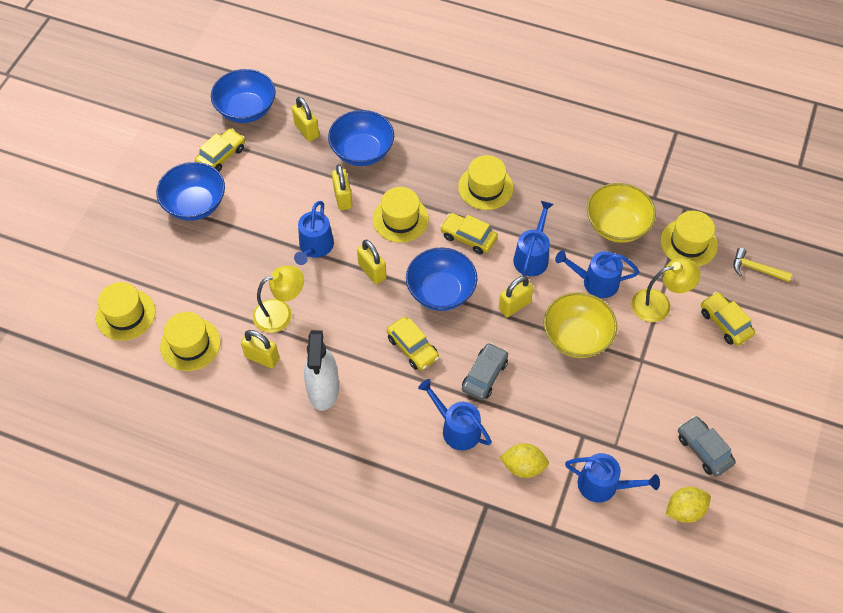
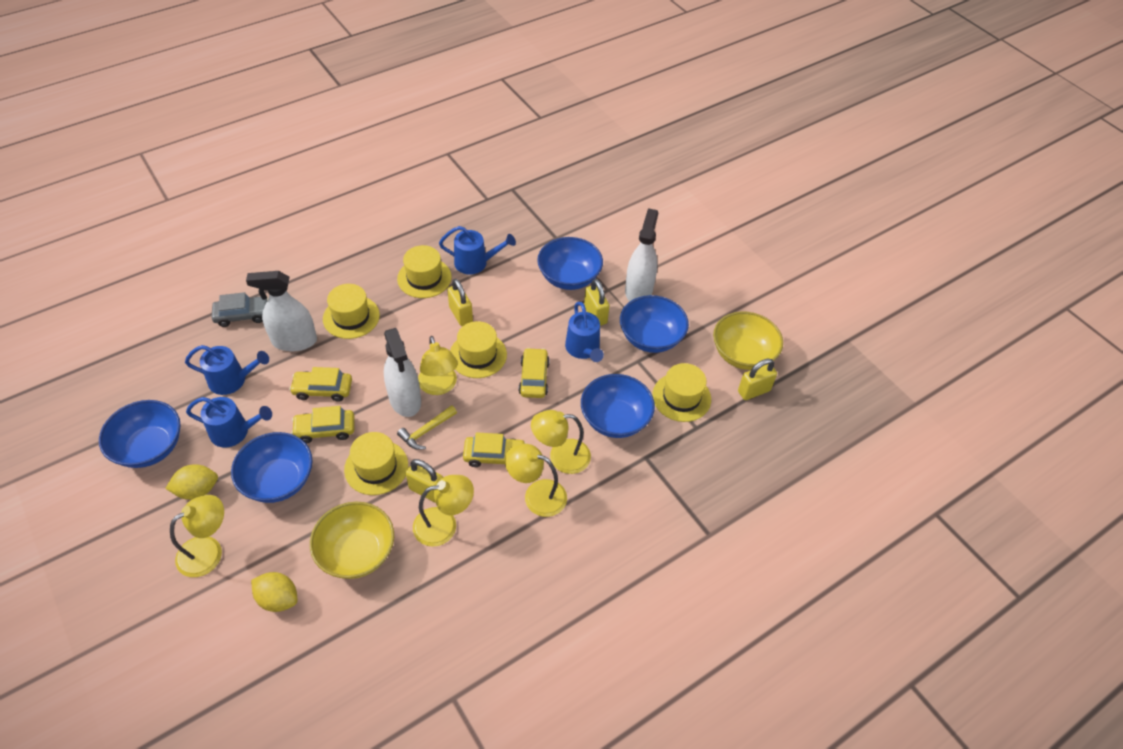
blue bowl: [156,162,225,221] [211,69,275,123] [328,110,394,166] [406,247,478,311] = 4 -> [99,400,181,468] [231,432,312,503] [537,237,603,290] [581,374,655,438] [620,295,689,353] = 5
blue watering can: [294,201,334,265] [418,379,492,450] [513,201,554,276] [555,251,639,298] [565,453,660,503] = 5 -> [185,345,269,395] [186,397,272,447] [439,226,516,274] [565,302,604,362] = 4
grey car: [462,343,508,400] [678,416,736,477] = 2 -> [212,292,269,327] = 1
white spray bottle: [304,330,339,411] = 1 -> [246,271,317,351] [384,328,421,417] [625,208,658,301] = 3
yellow lamp: [253,266,304,333] [632,258,701,322] = 2 -> [170,495,224,577] [413,475,474,547] [418,336,458,395] [505,444,567,517] [531,410,591,474] = 5
yellow padlock: [241,330,279,368] [292,97,319,142] [332,164,352,210] [357,240,387,284] [499,276,533,317] = 5 -> [406,459,443,503] [447,279,473,326] [584,279,609,326] [738,358,777,400] = 4

